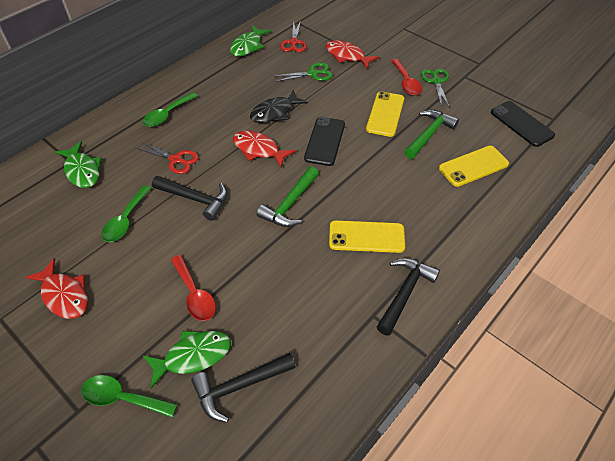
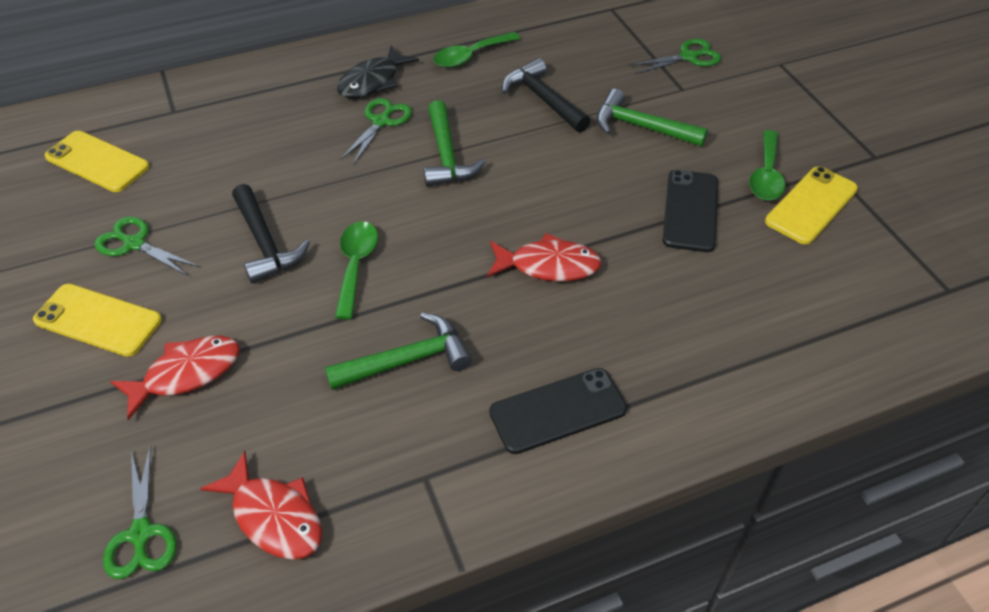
black hammer: [152,176,228,221] [191,353,296,423] [377,258,440,336] = 3 -> [232,184,310,283] [502,58,591,133] = 2
green fish: [56,141,102,188] [143,331,231,388] [230,25,271,57] = 3 -> none = 0
green hammer: [256,166,319,227] [405,110,459,159] = 2 -> [325,313,472,390] [424,100,486,187] [597,89,708,147] = 3
green scissors: [275,63,332,82] [421,69,450,108] = 2 -> [95,216,199,276] [103,446,177,579] [340,98,412,165] [629,39,721,74] = 4
red scissors: [136,142,199,174] [280,21,307,52] = 2 -> none = 0
red spoon: [171,255,216,321] [391,59,422,95] = 2 -> none = 0

